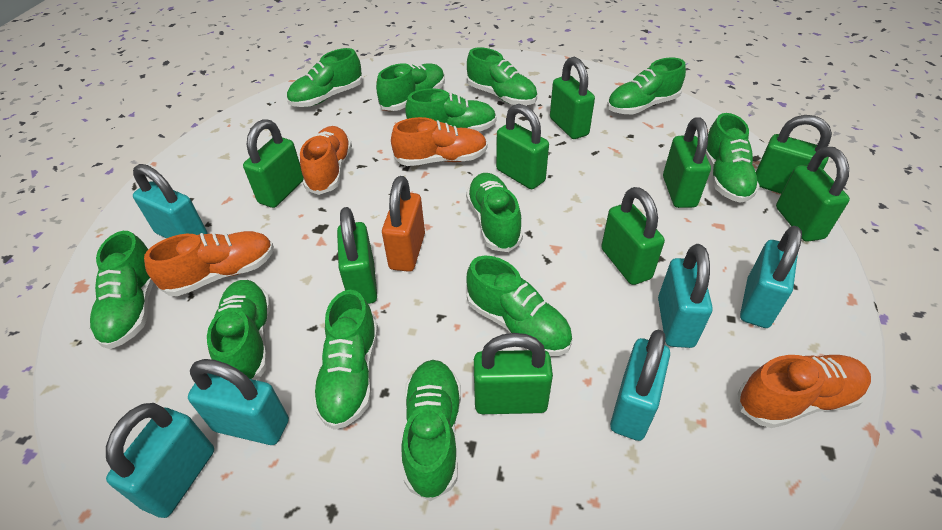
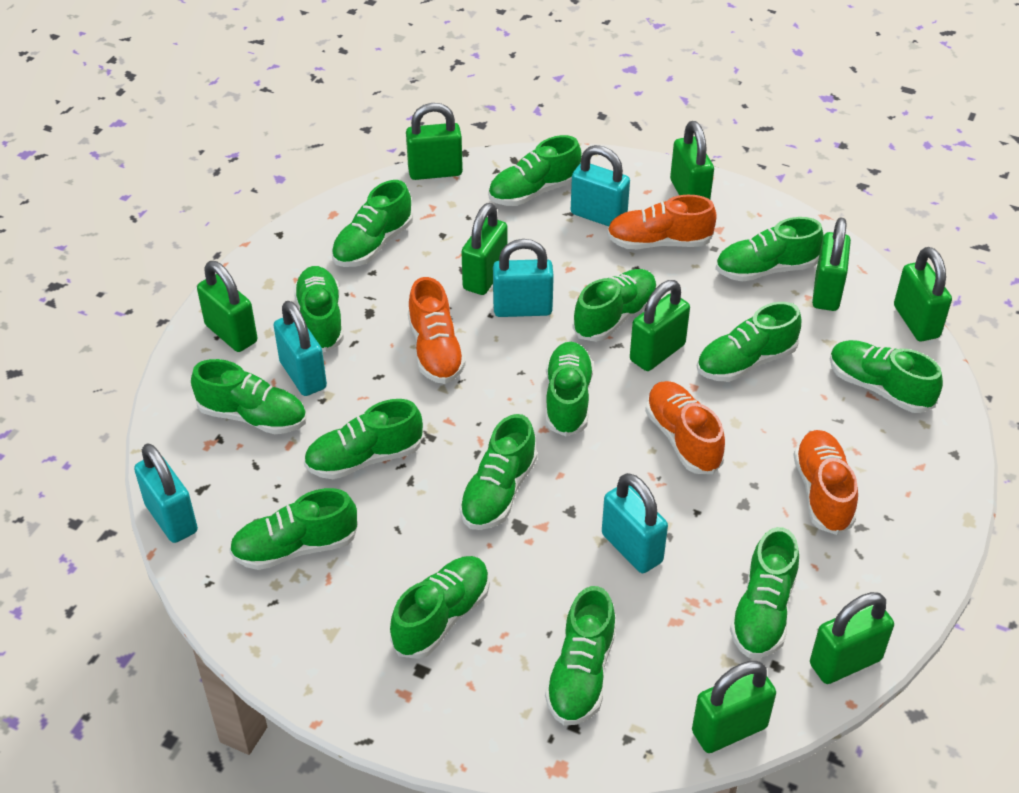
green shoe: [89,231,154,349] [207,280,271,380] [287,48,362,107] [312,290,378,430] [376,63,445,111] [401,360,461,501] [405,89,497,131] [466,173,523,252] [466,255,572,356] [467,47,537,105] [607,57,686,114] [706,113,759,203] = 12 -> [191,359,307,434] [229,488,358,570] [293,266,344,352] [304,399,423,479] [332,180,413,267] [390,556,490,659] [459,414,537,530] [488,135,581,206] [545,586,616,726] [546,342,594,437] [573,269,657,342] [697,302,801,382] [715,217,824,282] [730,527,799,658] [830,340,943,413] = 15
orange padlock: [382,176,425,272] = 1 -> none = 0
turquoise padlock: [106,403,214,518] [133,164,208,238] [188,359,289,445] [610,330,670,441] [658,244,713,348] [740,226,802,328] = 6 -> [134,443,198,543] [274,301,327,396] [493,239,554,317] [571,145,630,226] [602,473,668,573] = 5

